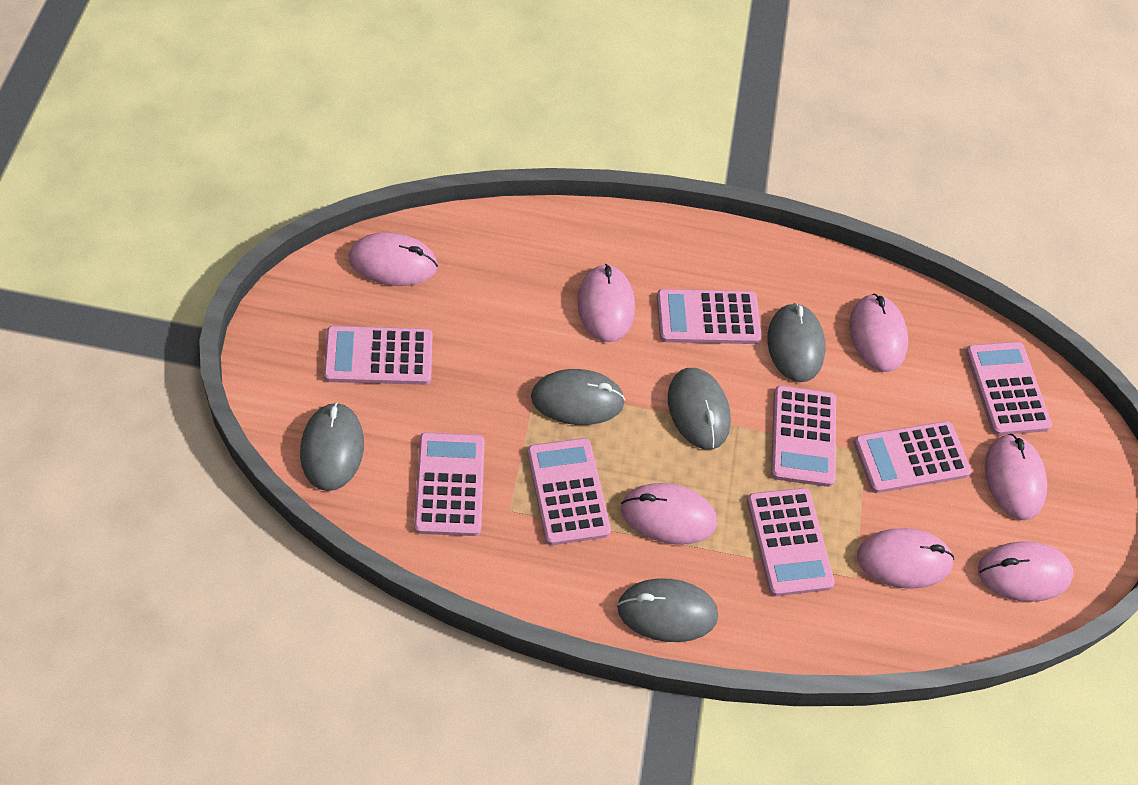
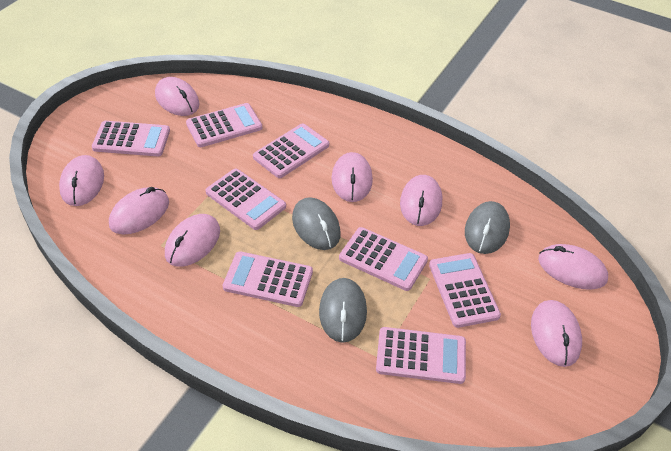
grey mouse: [300,402,364,491] [531,369,625,425] [617,579,718,642] [668,368,731,450] [767,303,825,382] = 5 -> [292,197,341,250] [319,278,367,343] [465,201,510,254] = 3
pink mouse: [349,232,438,286] [577,264,635,342] [621,483,717,545] [849,293,908,372] [857,528,954,589] [978,541,1074,602] [985,434,1047,520] = 7 -> [59,155,104,206] [109,187,169,234] [155,77,199,116] [165,214,220,267] [332,152,373,202] [400,175,442,226] [531,300,582,367] [538,244,608,290] = 8

